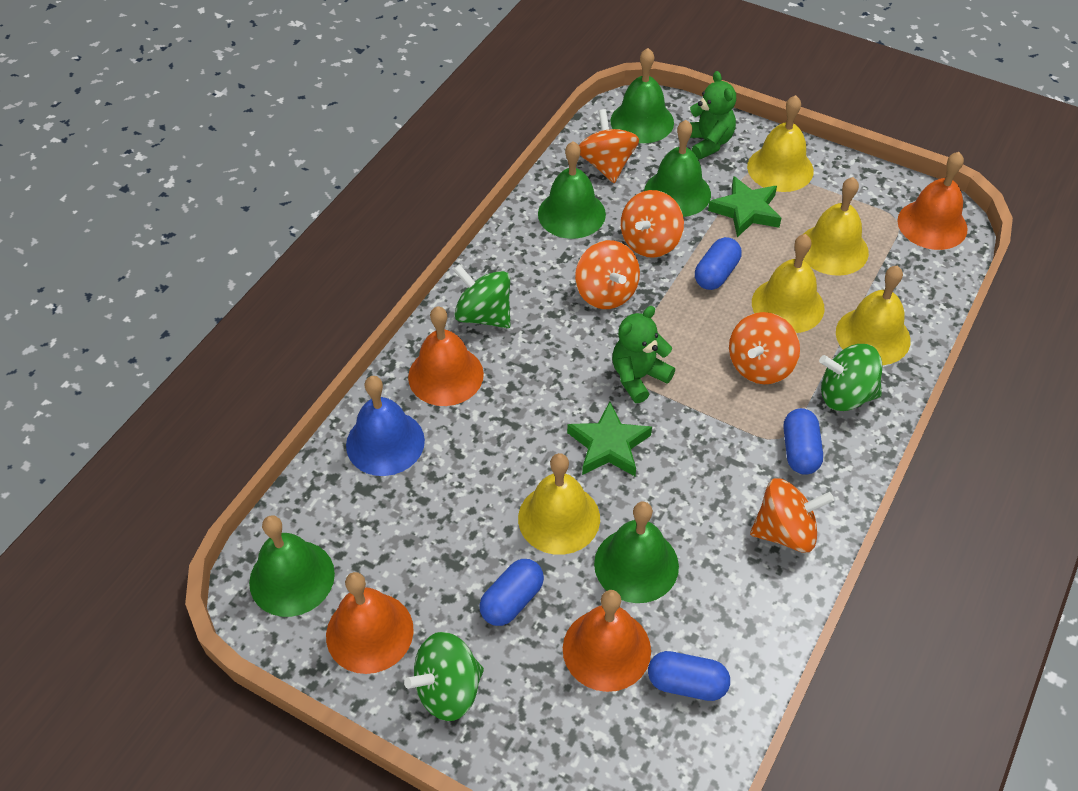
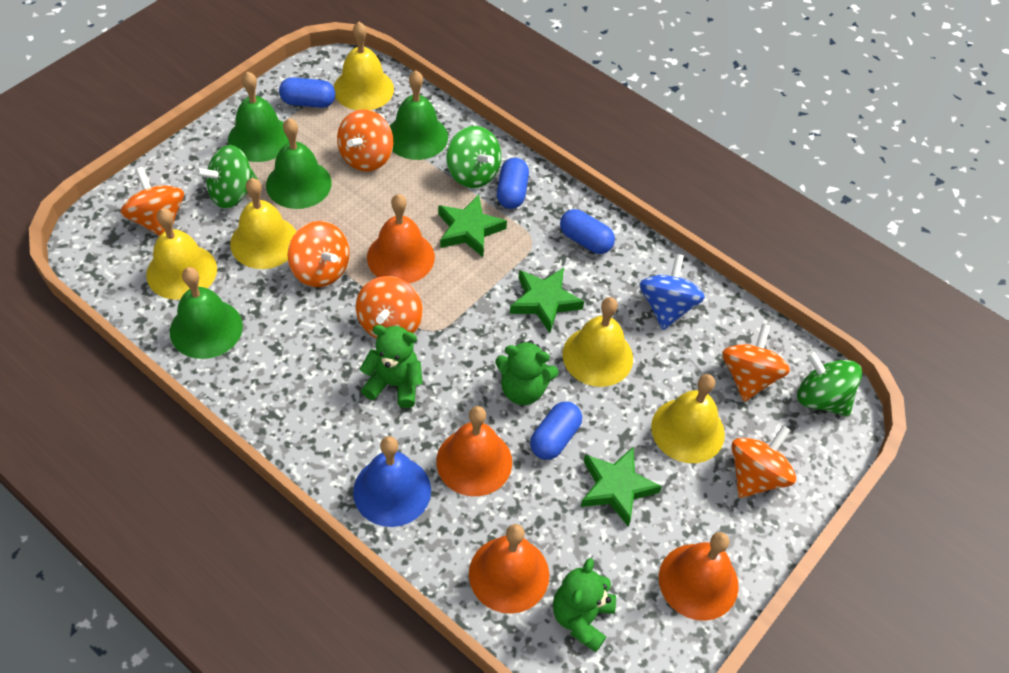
blue spinning top: none = 0 -> [639,254,705,330] = 1
green bell: [249,515,335,617] [538,141,606,239] [594,502,679,603] [610,48,674,143] [644,120,711,217] = 5 -> [170,267,243,359] [228,72,289,162] [266,118,332,209] [390,71,448,160] = 4
green star: [567,401,652,476] [708,176,781,237] = 2 -> [438,195,507,257] [510,268,584,333] [581,446,662,527] = 3
green teddy bear: [612,306,675,403] [689,71,736,160] = 2 -> [360,325,423,408] [495,340,559,405] [553,558,616,652] = 3
orange spinning top: [575,240,640,309] [579,109,639,183] [621,190,684,258] [729,312,800,384] [750,478,834,552] = 5 -> [120,167,184,236] [288,221,350,287] [337,109,393,171] [356,276,423,339] [722,323,790,402] [732,425,796,498] = 6

